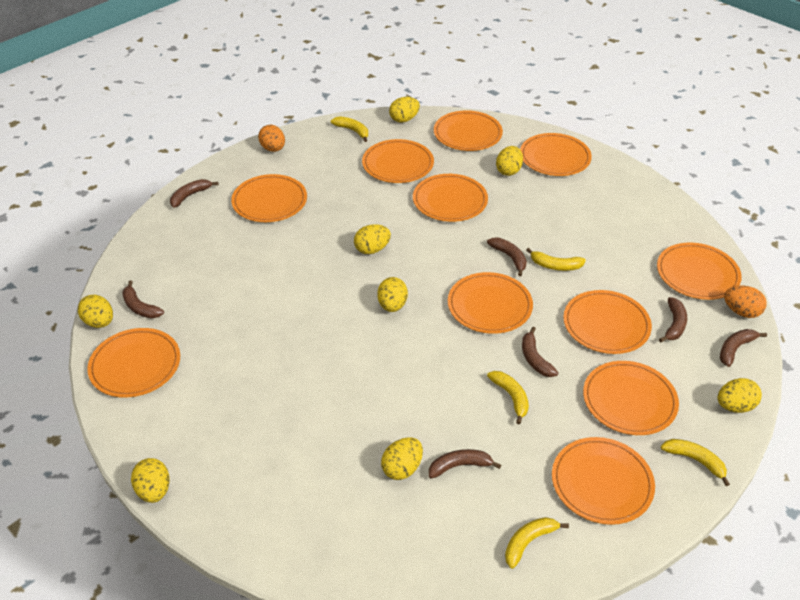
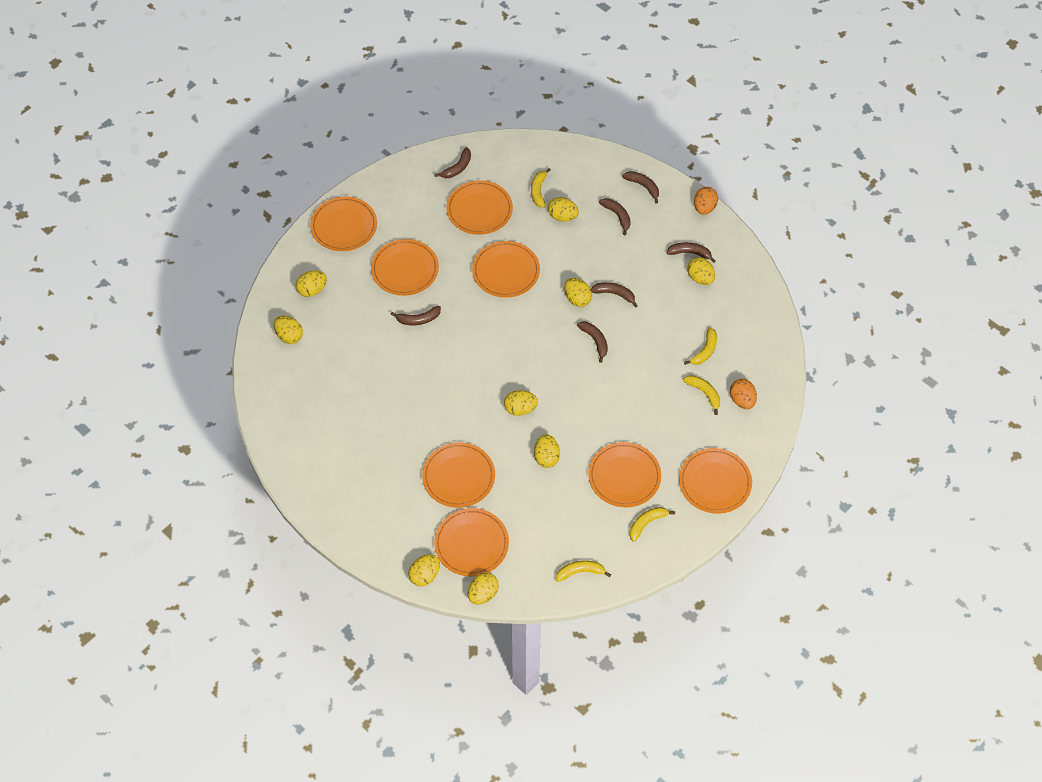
orange plate: [87,328,180,397] [231,174,307,222] [362,139,434,183] [413,174,488,222] [434,110,503,151] [448,272,533,334] [520,133,592,176] [552,437,655,525] [563,290,652,354] [583,361,679,435] [657,243,742,300] = 11 -> [310,197,377,251] [371,239,439,296] [422,442,495,508] [434,508,509,577] [446,180,513,235] [472,241,540,298] [588,442,661,507] [679,448,752,514] = 8
yellow egg: [78,295,113,328] [131,458,170,503] [354,224,391,254] [377,277,408,312] [381,437,423,480] [389,97,420,123] [496,146,523,176] [718,378,762,413] = 8 -> [274,316,303,344] [296,271,327,297] [408,554,440,586] [468,573,499,604] [504,390,538,416] [534,434,560,468] [548,197,579,222] [564,278,592,307] [687,257,715,285] = 9

